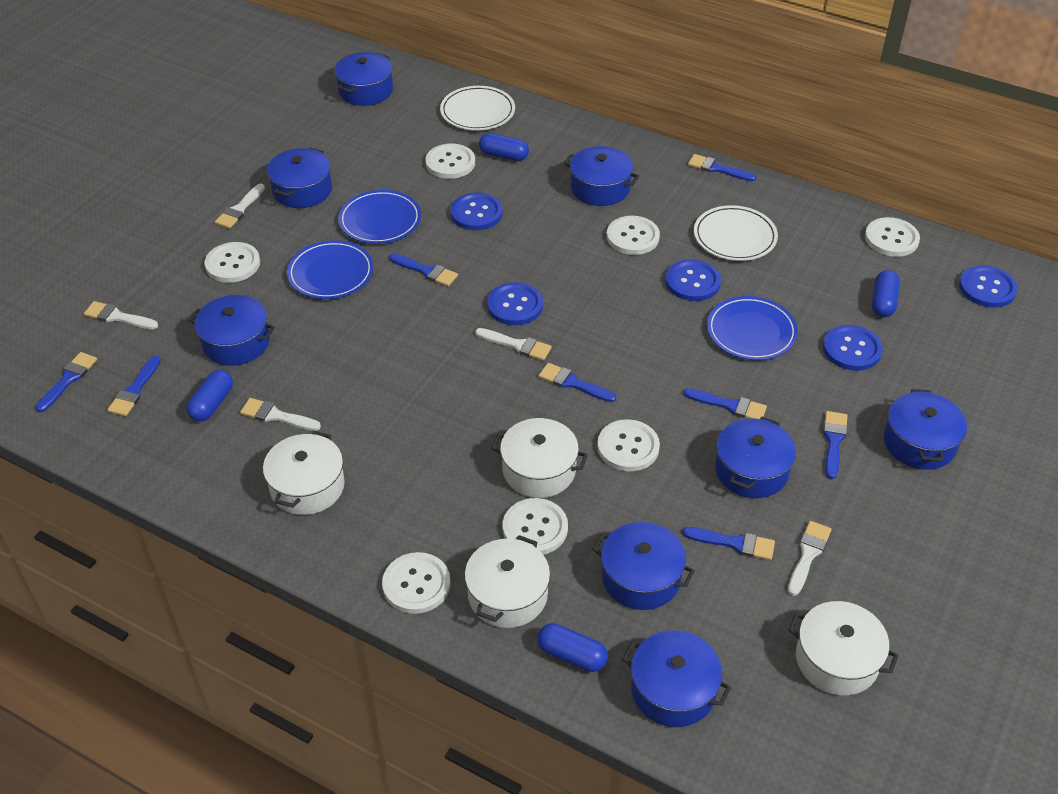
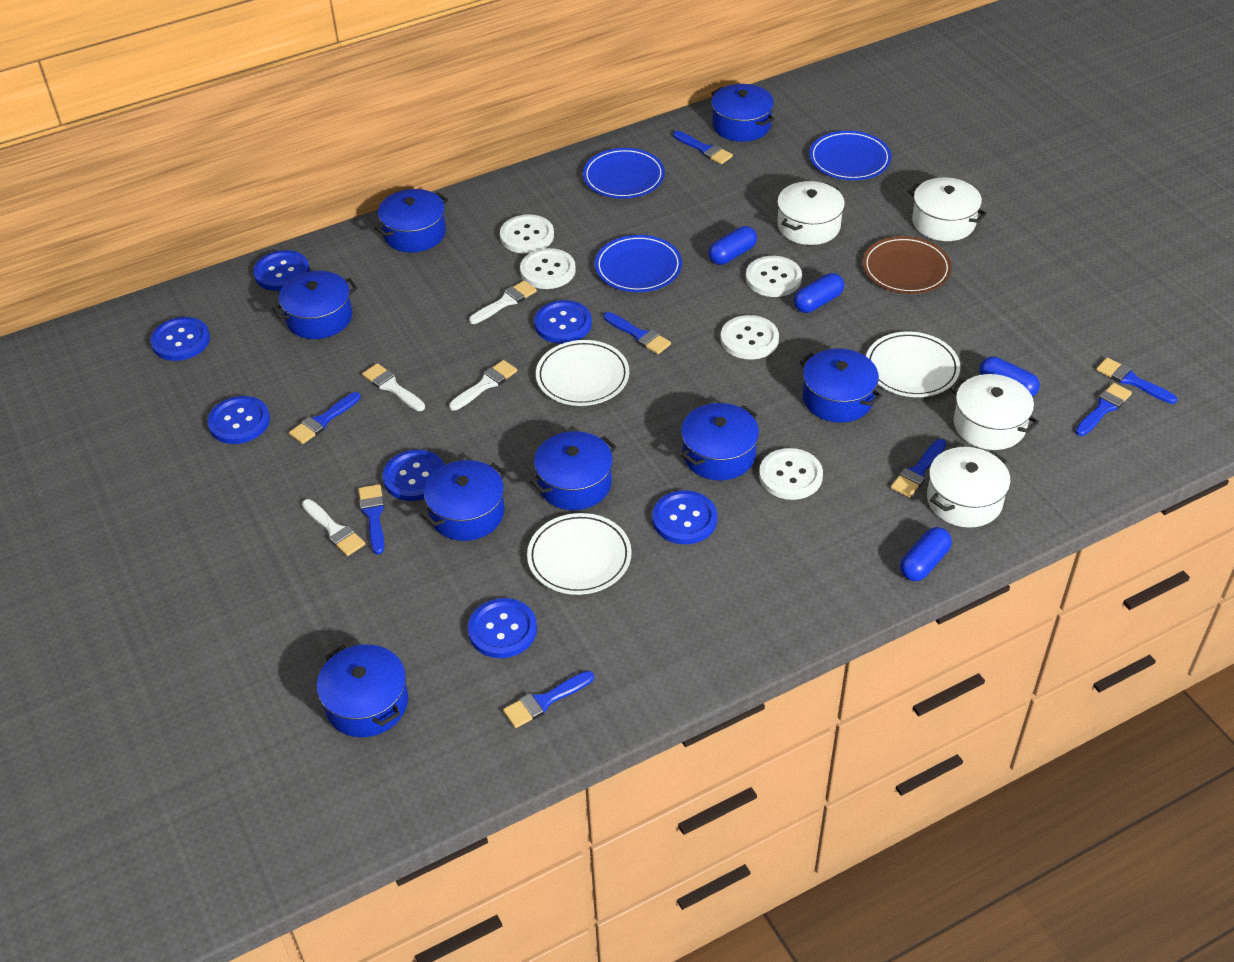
blue button: [450,193,502,230] [487,282,543,325] [665,259,721,301] [823,325,883,371] [959,265,1018,308] = 5 -> [150,317,210,361] [208,396,270,444] [253,250,310,291] [383,450,444,501] [468,598,537,658] [534,300,592,344] [653,491,717,544] = 7
brown plate: none = 0 -> [863,236,952,294] = 1
white brush: [84,301,158,329] [215,184,265,229] [240,398,321,431] [475,328,552,361] [788,521,831,596] = 5 -> [302,499,365,556] [362,363,425,411] [449,360,517,411] [469,280,537,324] = 4
white button: [204,242,260,283] [382,552,451,614] [425,144,475,179] [503,498,568,555] [597,419,660,471] [607,216,660,255] [865,217,920,257] = 7 -> [500,214,554,254] [520,248,576,289] [721,315,779,359] [746,256,802,297] [759,448,823,500] = 5
white plate: [440,86,515,130] [694,205,778,261] = 2 -> [527,513,632,595] [536,340,629,406] [866,332,960,397] = 3

